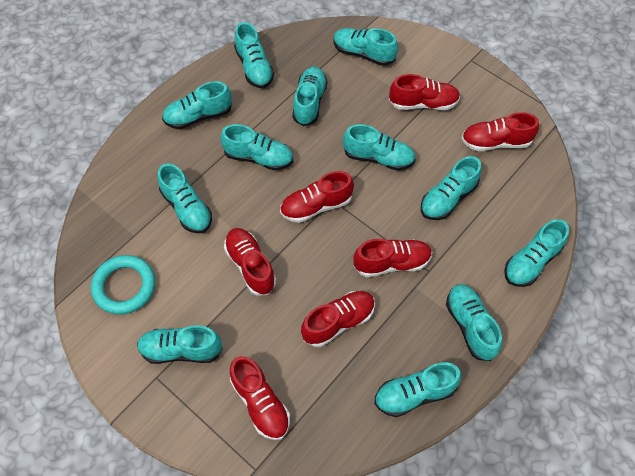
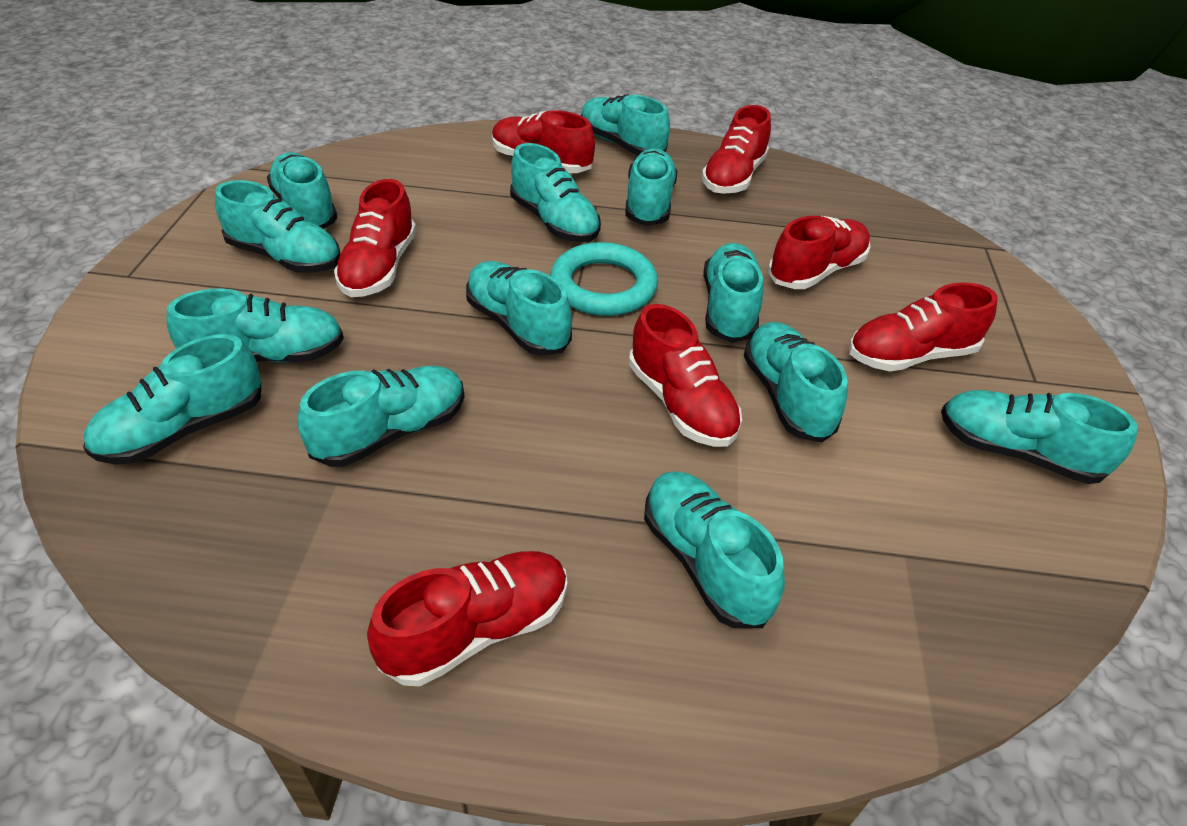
turquoise shoe: [137,325,223,364] [157,164,212,233] [162,81,232,129] [220,124,293,171] [234,22,274,88] [292,67,328,126] [333,28,398,66] [343,124,416,171] [374,362,461,417] [421,156,482,220] [446,284,502,361] [504,219,569,287] = 12 -> [83,334,261,464] [166,288,344,363] [215,180,340,273] [267,152,338,229] [297,366,465,467] [466,261,572,356] [510,143,601,242] [581,94,670,156] [625,148,678,226] [644,472,785,628] [703,243,763,343] [744,322,848,442] [941,390,1138,484] = 13

